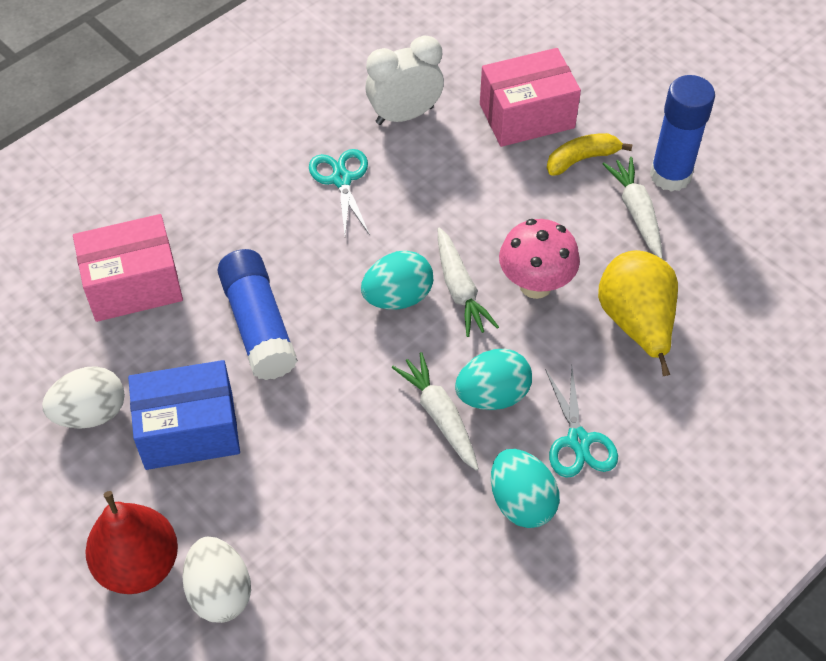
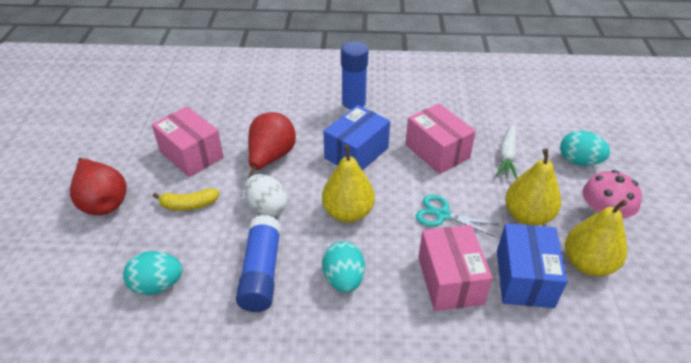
blue box: [128,360,240,470] = 1 -> [323,105,390,171] [497,224,568,308] = 2
pink box: [73,214,183,322] [480,48,581,147] = 2 -> [152,106,224,177] [405,103,476,174] [418,225,493,311] = 3
red pear: [85,491,178,594] = 1 -> [70,158,126,215] [248,112,296,178] = 2
turquoise scissors: [309,149,370,235] [545,366,618,478] = 2 -> [415,195,499,237] = 1
white carrot: [392,352,479,471] [438,228,499,337] [603,157,663,259] = 3 -> [496,124,517,179] = 1
white clock: [366,36,444,125] = 1 -> none = 0
white egg: [42,366,125,429] [182,537,251,623] = 2 -> [245,174,288,217] = 1
yellow pear: [598,250,678,376] = 1 -> [322,145,375,223] [505,148,561,226] [565,199,627,276] = 3

